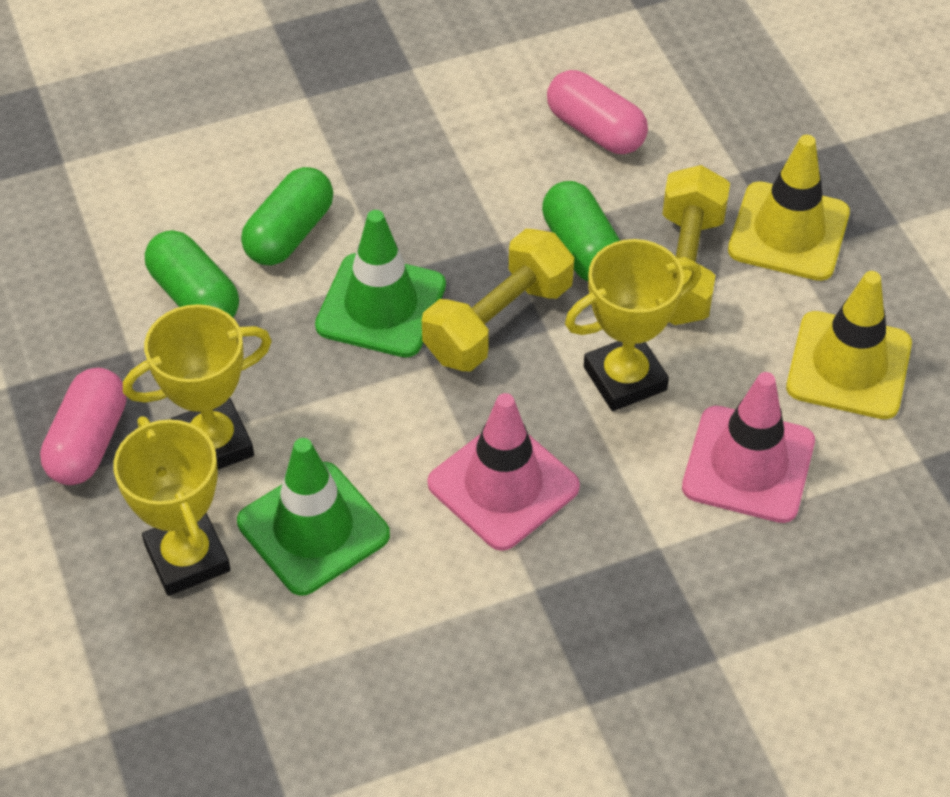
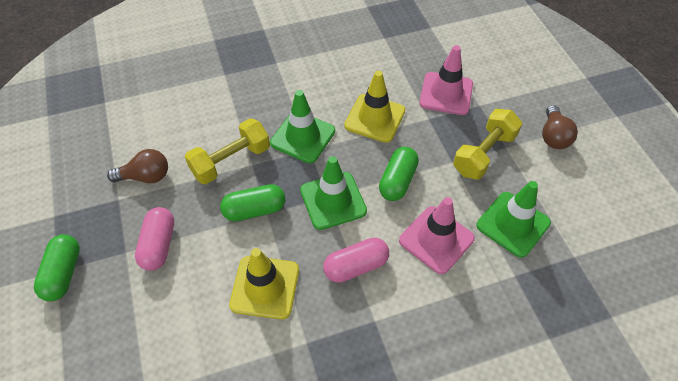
brown light bulb: none = 0 -> [107,149,168,183] [542,105,578,149] = 2
green traffic cone: [237,438,390,596] [315,210,446,357] = 2 -> [270,90,335,163] [300,156,367,230] [476,181,551,258] = 3
yellow trophy: [113,416,231,596] [123,304,272,470] [565,239,701,411] = 3 -> none = 0

